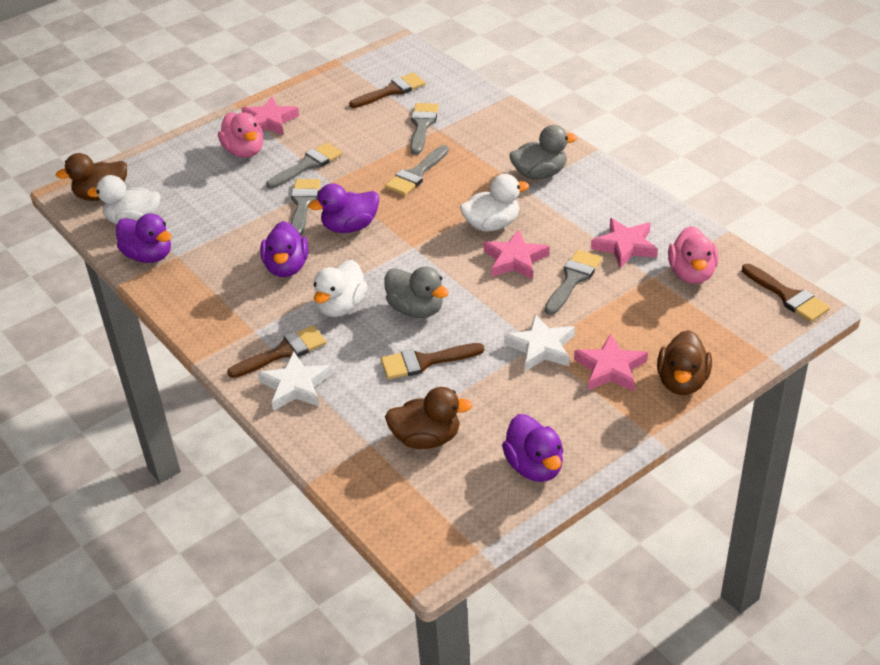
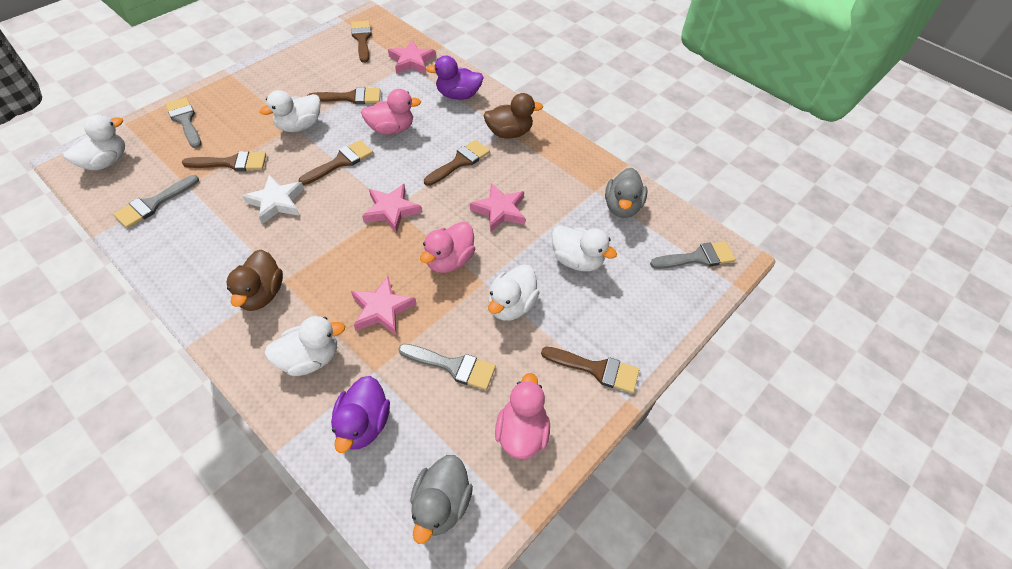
brown brush: [227,325,327,378] [349,73,425,108] [381,343,484,380] [742,264,830,322] = 4 -> [182,151,266,171] [299,140,373,185] [307,87,380,104] [351,21,372,63] [424,140,490,186] [541,347,639,393] = 6
brown duck: [55,153,127,201] [385,387,472,449] [657,330,712,395] = 3 -> [226,250,283,311] [484,93,543,138] = 2
grey brush: [266,142,342,189] [291,179,321,235] [385,145,449,196] [410,103,439,155] [545,250,602,315] = 5 -> [113,175,199,228] [165,97,201,148] [398,344,496,390] [650,241,736,269] = 4
pink duck: [218,112,263,158] [668,226,718,284] = 2 -> [361,89,421,135] [420,222,475,273] [495,373,550,459] = 3
purple duck: [116,213,172,263] [260,221,308,277] [308,183,379,233] [502,414,563,482] = 4 -> [331,376,390,453] [426,56,484,100] = 2
white duck: [87,175,160,224] [314,260,368,317] [460,174,529,231] = 3 -> [63,115,125,170] [260,90,321,132] [264,316,345,376] [488,265,540,321] [552,225,617,271] = 5
white star: [258,352,332,411] [504,314,575,371] = 2 -> [243,175,304,224] = 1

